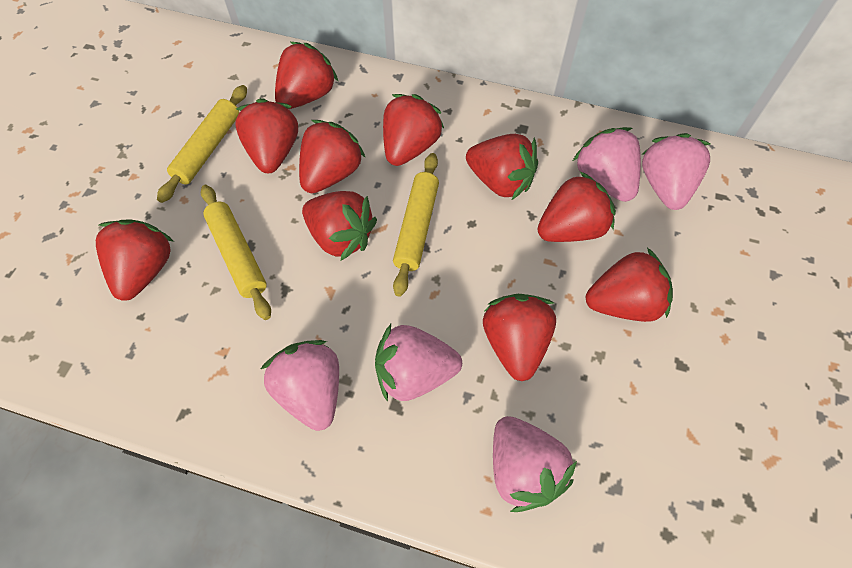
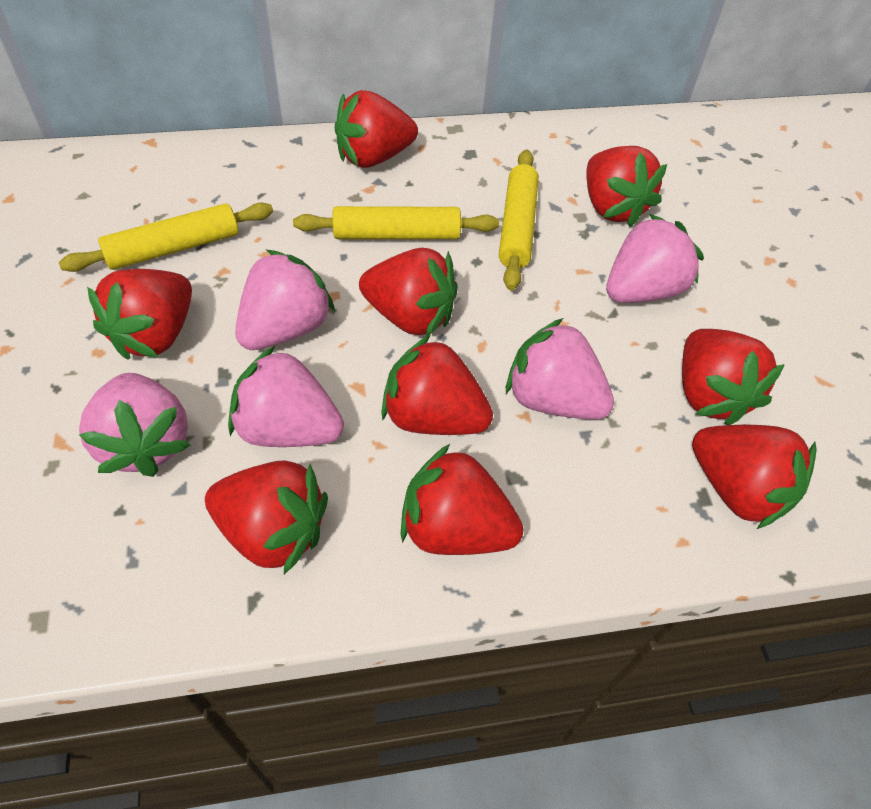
red strawberry: [96,219,174,301] [235,98,298,173] [275,42,339,109] [299,120,366,193] [302,191,377,261] [383,94,444,166] [466,134,538,201] [483,294,556,381] [537,171,616,242] [586,248,673,322] = 10 -> [87,269,192,360] [205,460,328,575] [335,90,418,168] [359,248,458,336] [381,335,493,435] [401,443,523,555] [586,146,667,227] [682,329,785,425] [692,425,817,529] = 9

